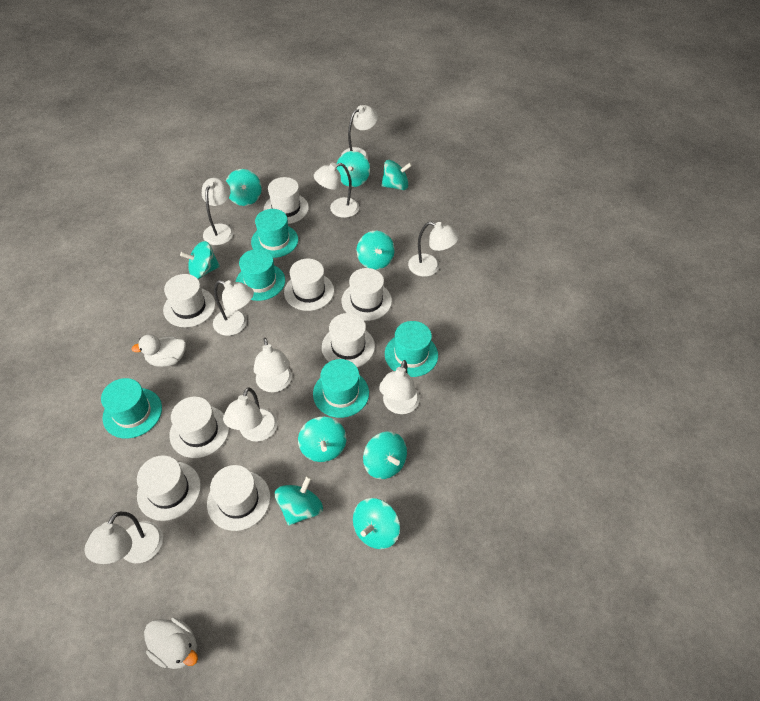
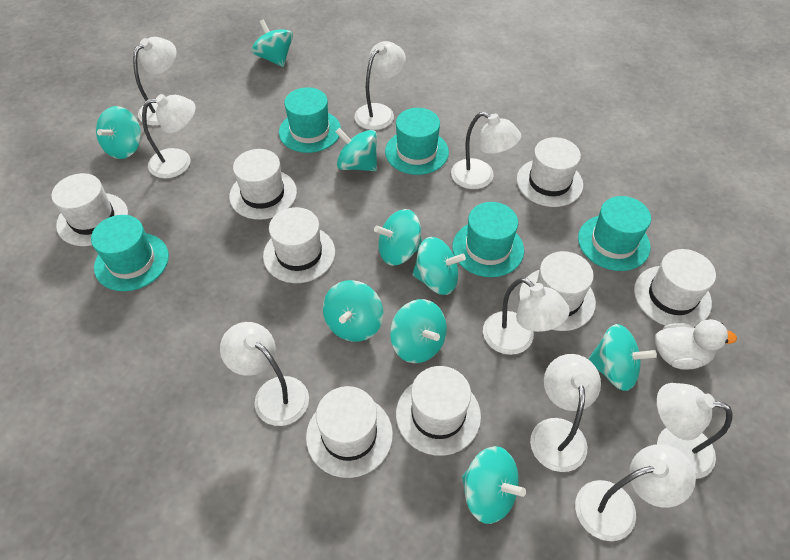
white duck: [131,334,186,367] [144,618,198,669] = 2 -> [655,319,737,370] = 1

